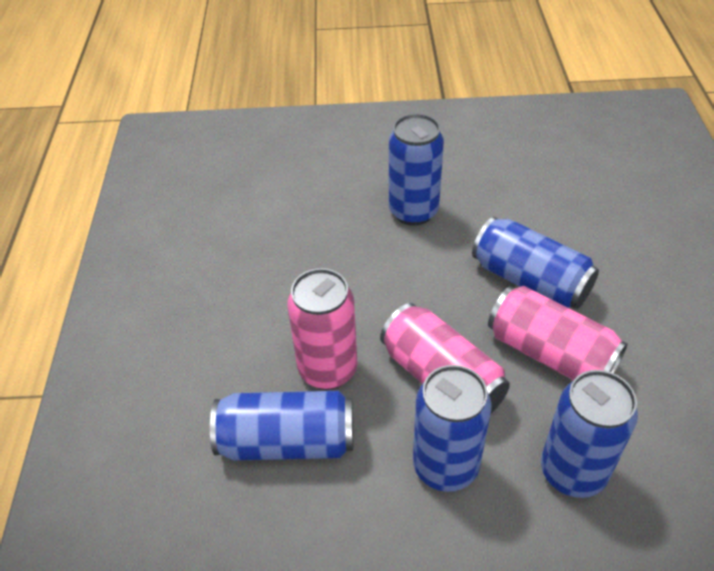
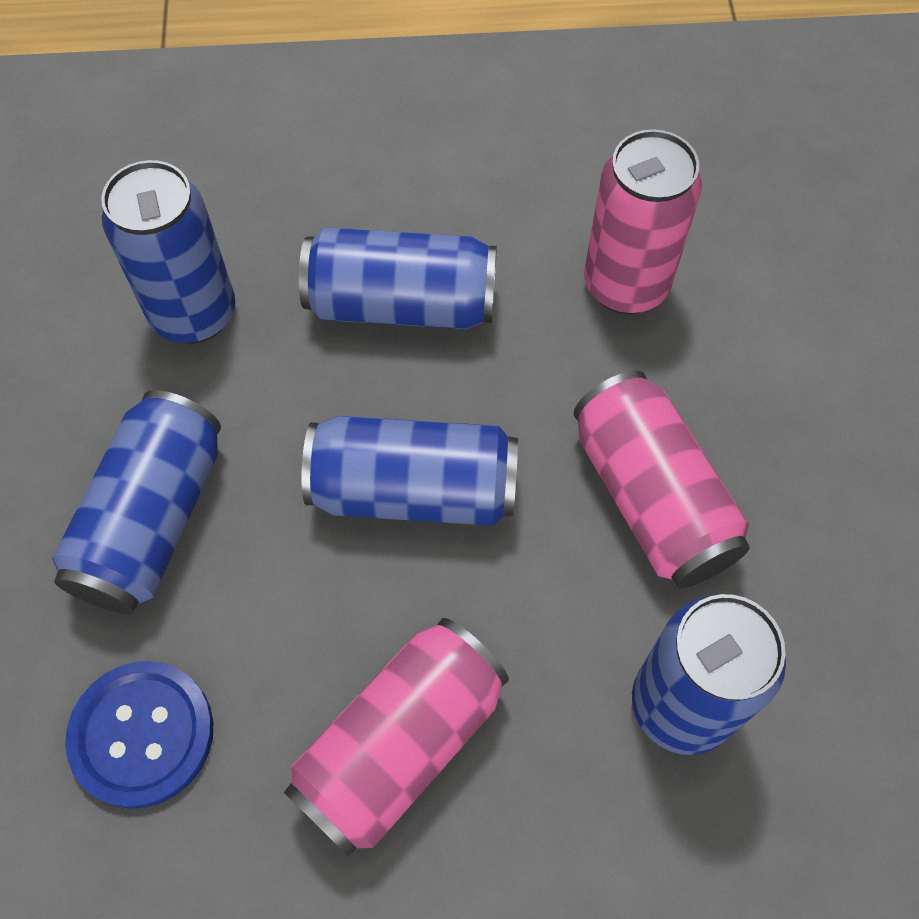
blue button: none = 0 -> [65,661,213,809] = 1

